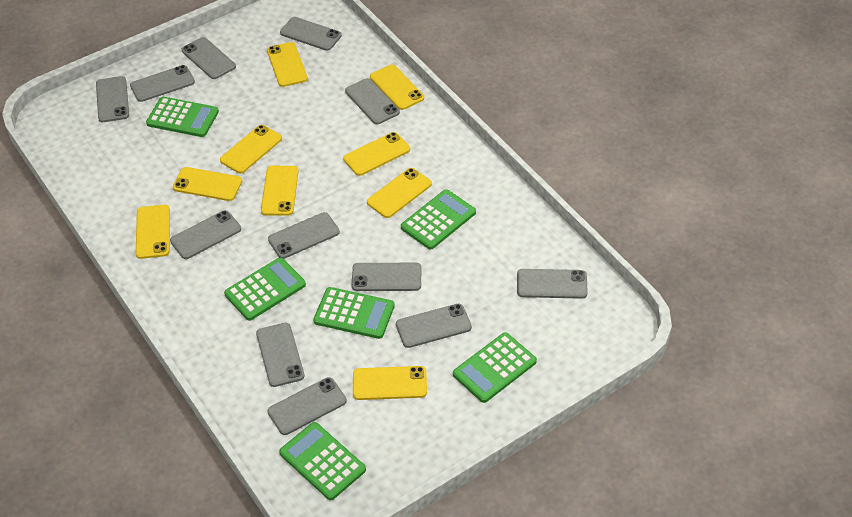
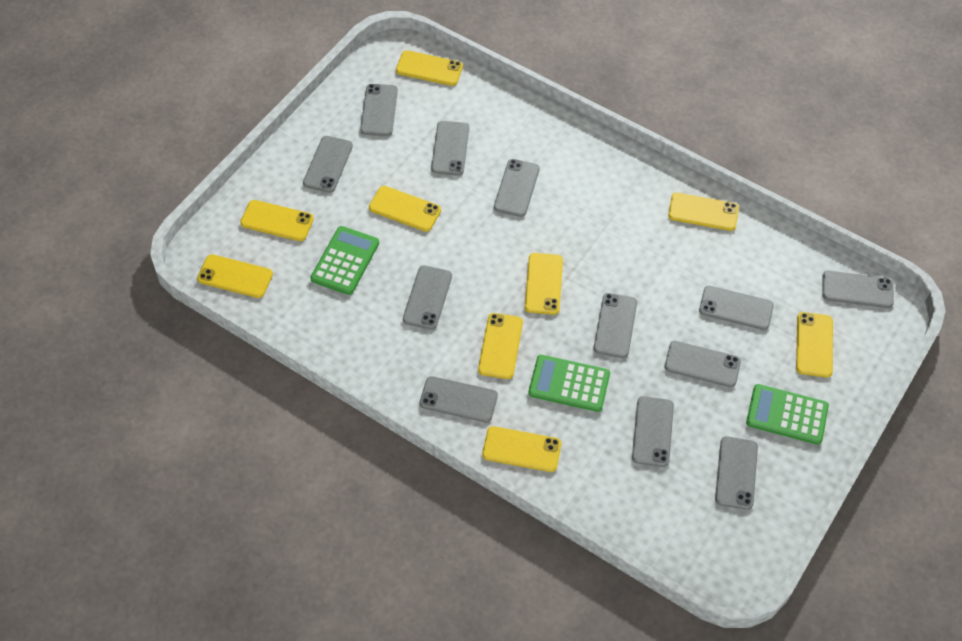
green calculator: [146,97,219,137] [224,257,306,321] [279,422,366,500] [313,287,395,339] [401,189,476,250] [453,332,537,403] = 6 -> [311,226,379,295] [528,355,610,412] [746,384,829,445] = 3

